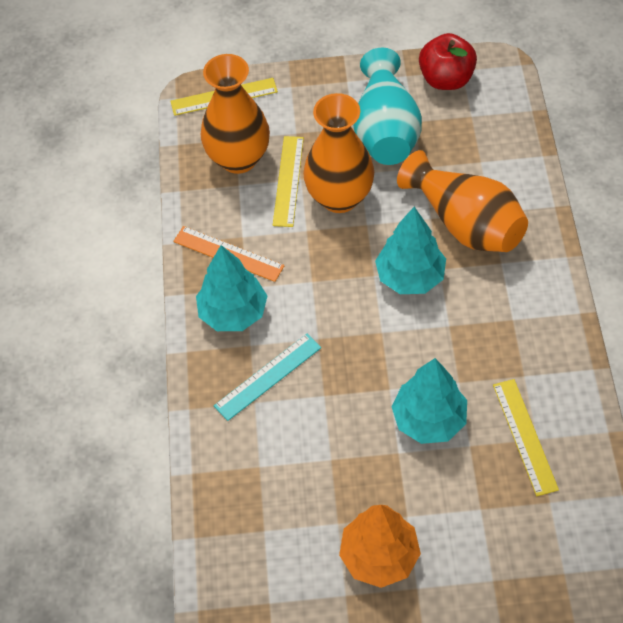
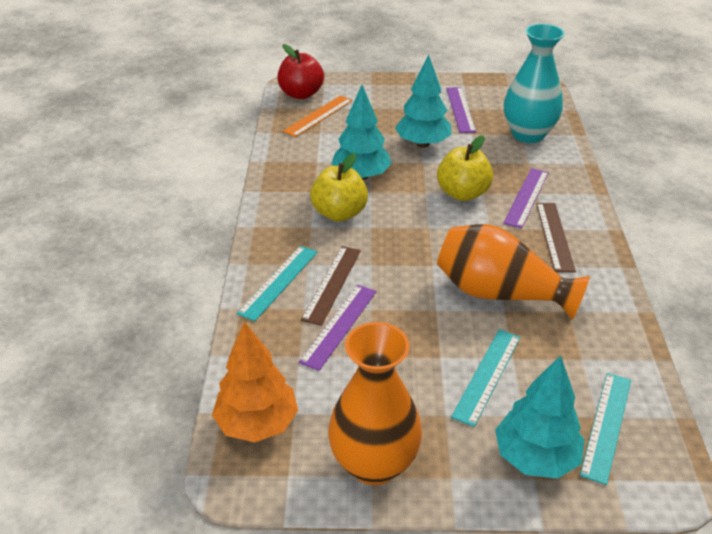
brown ruler: none = 0 -> [301,246,361,326] [536,203,576,272] = 2
orange vase: [201,54,270,174] [303,93,374,213] [397,150,528,252] = 3 -> [328,322,422,485] [437,224,590,320] = 2
purple ruler: none = 0 -> [299,285,377,371] [446,87,476,133] [503,168,549,228] = 3
turquoise ruler: [214,334,321,421] = 1 -> [237,245,318,321] [451,329,521,427] [580,373,631,485] = 3
yellow apple: none = 0 -> [310,153,368,222] [437,135,493,201] = 2
yellow ruler: [170,78,278,116] [273,136,304,227] [493,379,559,496] = 3 -> none = 0

